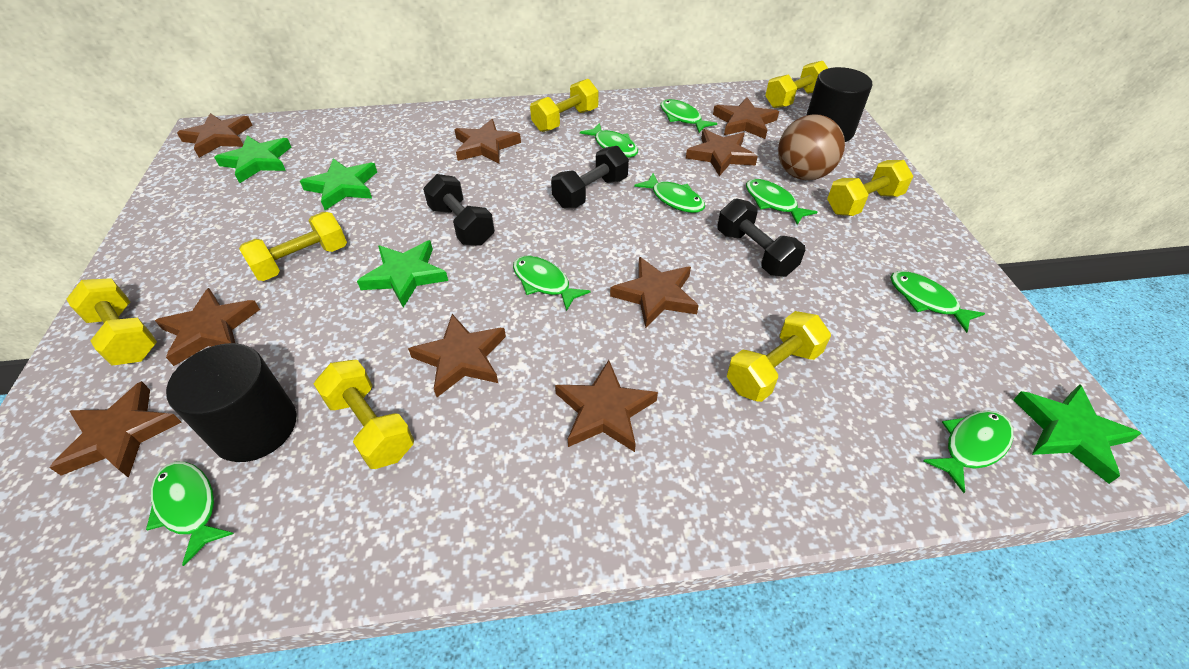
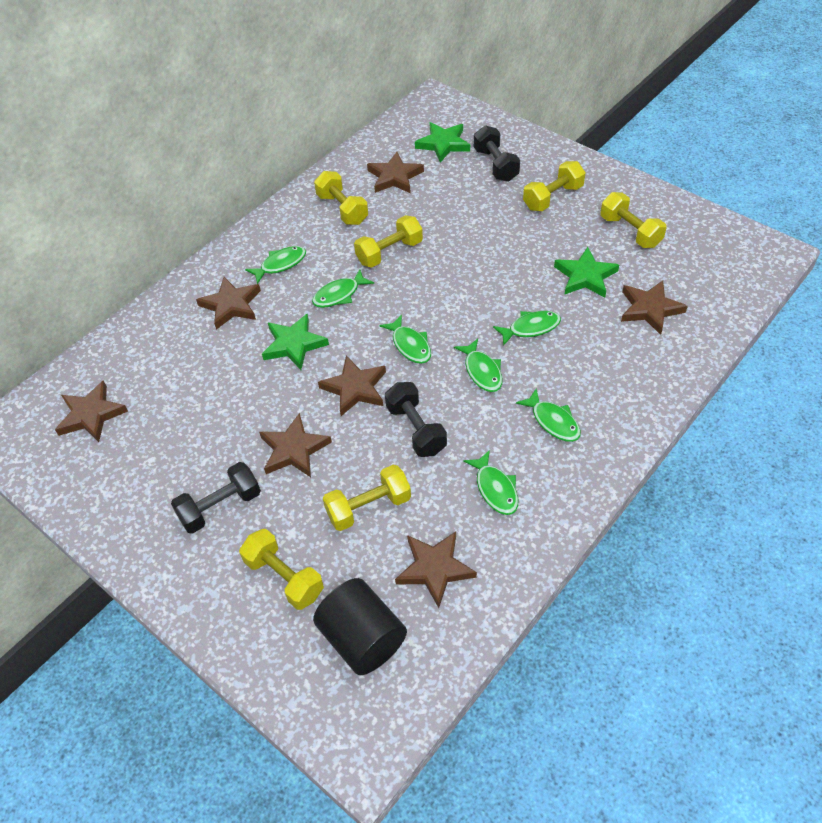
black cylinder: [166,343,297,462] [807,67,872,142] = 2 -> [313,578,407,675] = 1
brown ball: [778,115,845,180] = 1 -> none = 0
brown star: [50,381,181,478] [155,288,260,366] [177,113,252,158] [408,314,506,397] [454,119,521,164] [555,360,658,452] [610,257,699,328] [686,129,758,176] [713,97,779,139] = 9 -> [55,380,128,442] [196,277,261,330] [259,413,332,477] [318,356,386,416] [367,152,424,193] [395,532,477,608] [621,280,688,335] = 7
green fish: [146,462,234,566] [513,256,591,311] [580,123,638,158] [634,173,705,213] [660,99,717,133] [746,179,817,225] [890,271,985,333] [923,410,1013,493] = 8 -> [245,246,306,284] [312,269,374,308] [379,315,431,364] [454,339,503,392] [463,450,518,515] [493,311,561,346] [516,389,581,442] = 7
green star: [214,136,291,183] [300,158,377,210] [357,240,448,308] [1013,384,1142,484] = 4 -> [262,314,329,370] [415,122,470,163] [554,247,619,297] = 3
yellow dumbbell: [66,278,157,366] [239,212,347,281] [314,360,414,469] [530,79,598,132] [727,311,831,402] [765,61,828,108] [827,160,913,216] = 7 -> [239,529,324,610] [314,171,368,225] [323,465,411,531] [354,215,423,268] [523,161,586,211] [600,192,667,248] = 6

